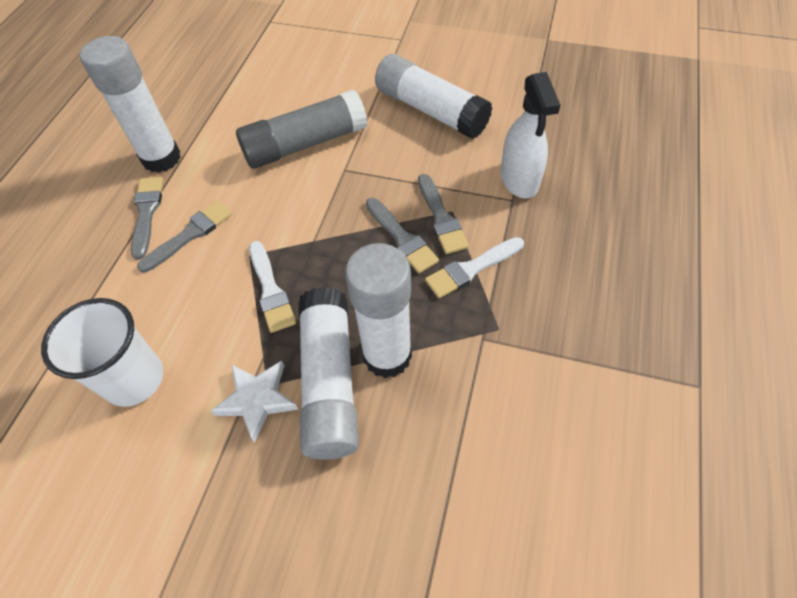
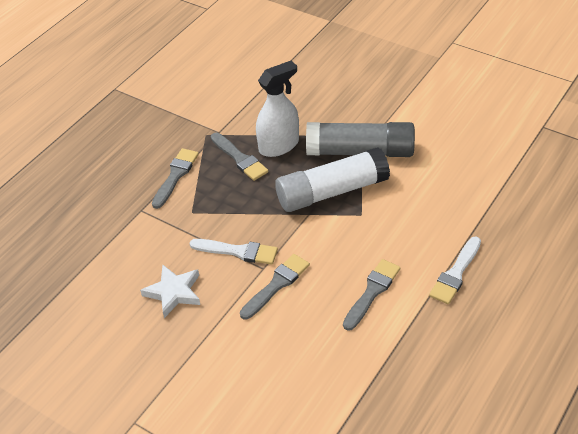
white cup: [41,298,163,407] = 1 -> none = 0
white glue stick: [80,36,181,173] [298,287,359,460] [345,243,412,378] [375,54,492,139] = 4 -> [275,147,390,212] = 1

